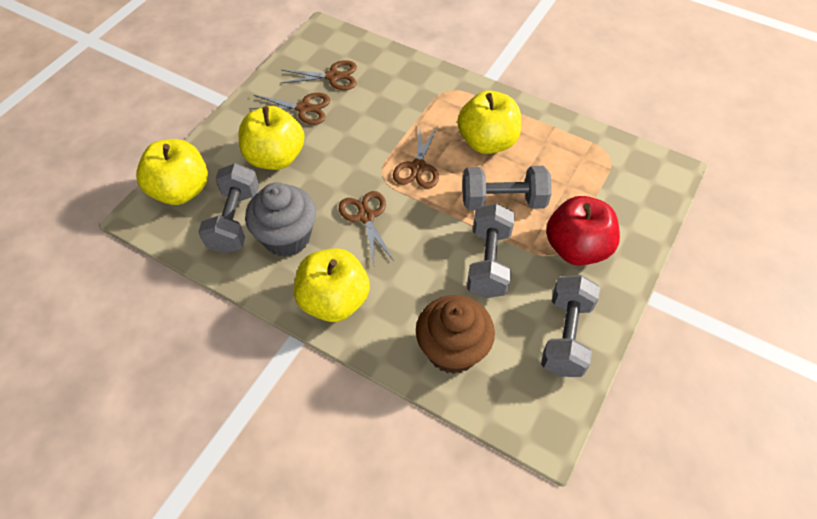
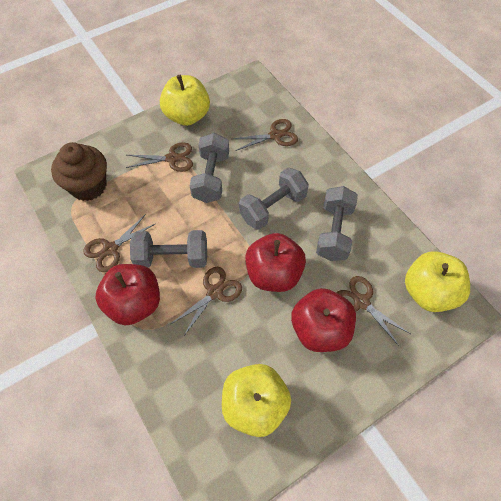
brown scissors: [249,93,330,125] [282,60,357,90] [339,191,395,264] [393,125,439,189] = 4 -> [83,214,155,272] [126,142,193,172] [171,267,242,335] [233,119,298,151] [336,276,410,346] = 5
grey cupcake: [245,182,316,257] = 1 -> none = 0
red apple: [546,196,620,266] = 1 -> [95,264,160,325] [245,233,306,292] [291,288,356,352] = 3
yellow apple: [136,139,208,205] [239,106,305,170] [294,248,370,322] [457,90,521,154] = 4 -> [160,75,210,126] [222,364,291,437] [405,251,470,312] = 3

